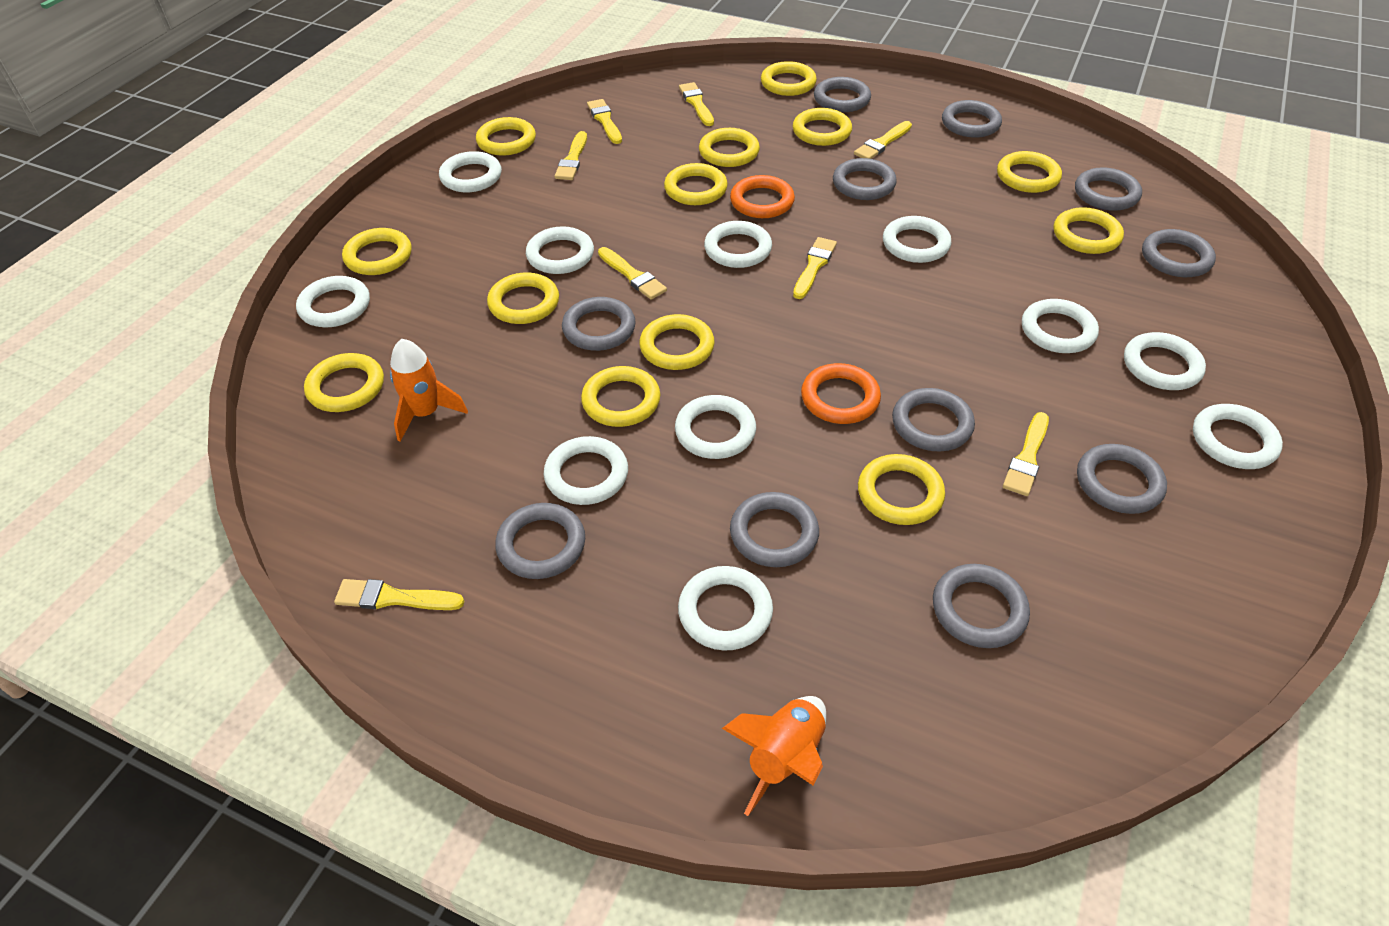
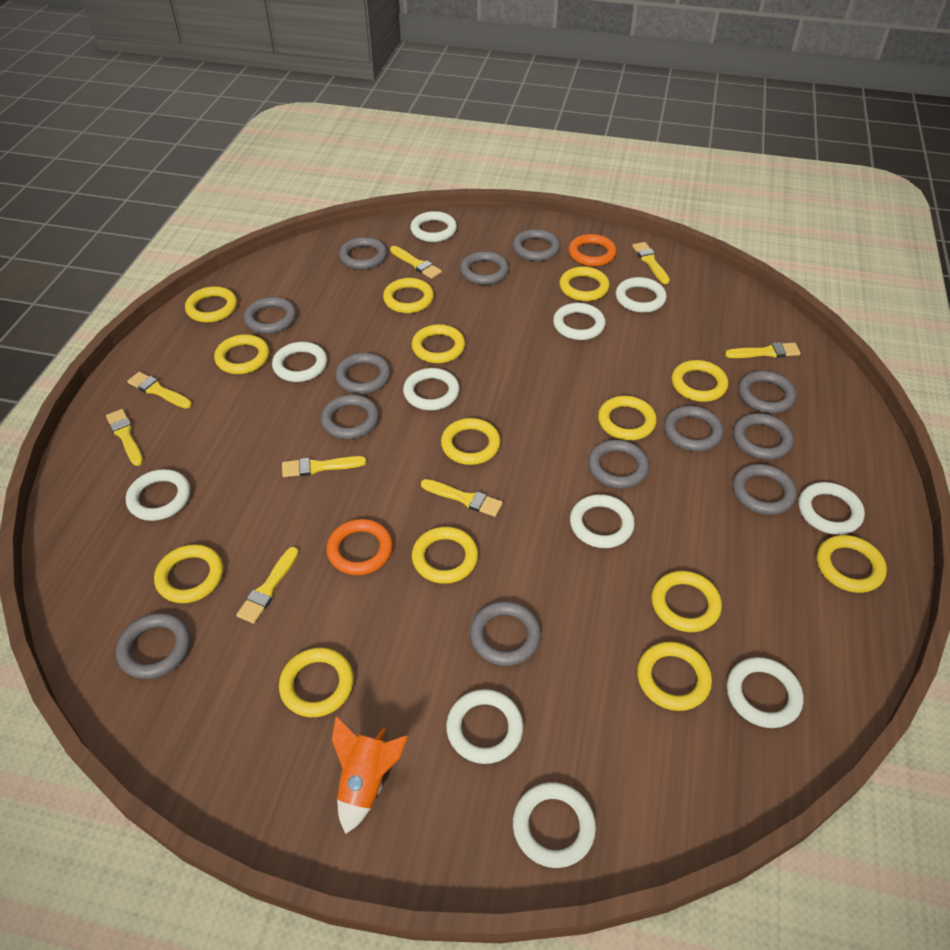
grey ring: [495,503,585,579] [562,297,636,351] [730,492,819,567] [814,77,871,112] [833,158,897,200] [892,388,975,451] [933,564,1030,648] [942,100,1002,138] [1075,167,1142,211] [1077,444,1167,514] [1142,229,1216,277] = 11 -> [116,613,190,679] [244,297,296,334] [321,395,379,439] [335,353,391,394] [339,237,387,270] [460,251,509,285] [470,601,541,666] [513,229,560,261] [588,440,649,488] [664,406,724,451] [733,413,794,460] [733,464,797,515] [738,371,796,413] = 13
orange rocket: [390,339,468,442] [722,696,826,816] = 2 -> [332,716,408,834] = 1
yellow ring: [304,353,384,412] [342,228,412,275] [476,117,536,155] [487,272,559,324] [581,366,660,427] [639,314,715,370] [664,163,728,205] [699,128,760,167] [761,61,817,96] [793,108,852,146] [858,454,945,525] [997,151,1062,193] [1054,207,1124,254] = 13 -> [154,544,224,603] [185,286,237,323] [214,334,269,374] [279,648,354,717] [383,278,434,313] [412,324,465,363] [412,527,478,584] [441,418,501,465] [559,267,610,301] [598,396,657,440] [637,642,712,711] [652,571,722,632] [672,360,728,402] [817,535,887,593] = 14

